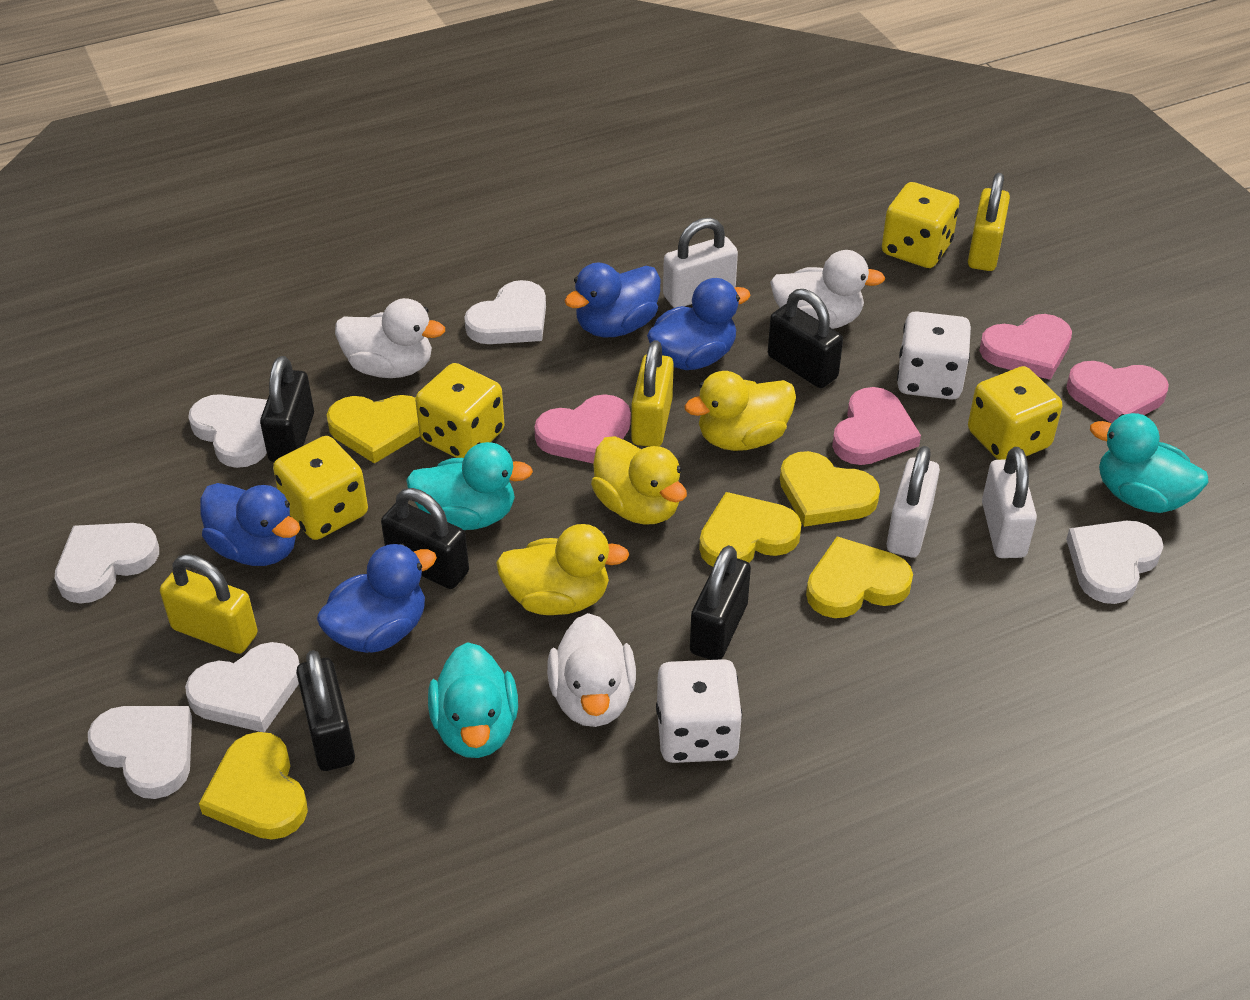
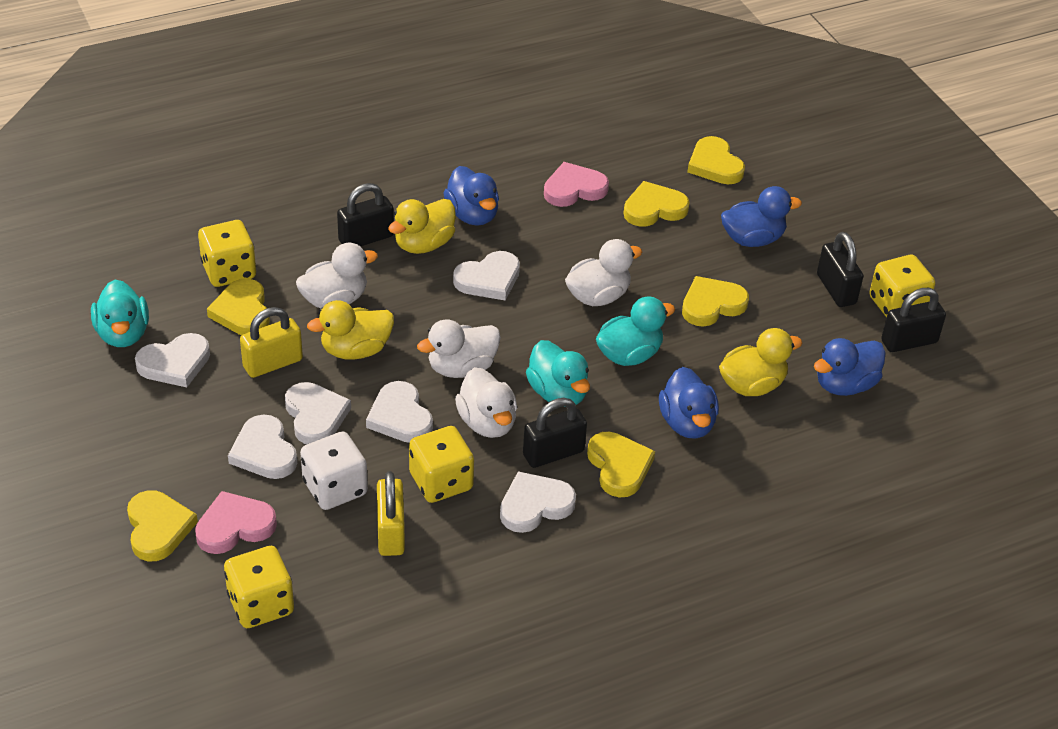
black padlock: [260,356,314,462] [296,650,355,771] [381,488,469,589] [690,545,751,660] [768,289,843,388] = 5 -> [337,183,394,247] [523,398,587,468] [817,232,863,307] [881,288,946,352] = 4
pink heart: [534,394,631,463] [832,387,921,465] [980,314,1072,380] [1066,361,1169,423] = 4 -> [195,491,277,554] [544,162,609,207] = 2
white dice: [656,659,742,763] [897,311,971,400] = 2 -> [300,431,368,510] = 1
white duck: [335,298,445,378] [547,613,636,727] [770,250,885,329] = 3 -> [296,243,378,308] [417,319,501,378] [455,367,517,438] [565,239,642,306] = 4
white padlock: [663,218,738,308] [887,446,940,558] [982,447,1037,558] = 3 -> none = 0
yellow heart: [199,732,308,840] [327,395,420,464] [699,492,802,567] [780,451,880,527] [806,536,913,618] = 5 -> [127,490,198,561] [207,279,270,335] [587,432,655,498] [623,181,690,227] [682,276,749,327] [687,136,745,184] = 6
yellow padlock: [160,554,258,654] [631,340,674,447] [968,173,1010,271] = 3 -> [240,307,303,378] [377,471,405,556] = 2

